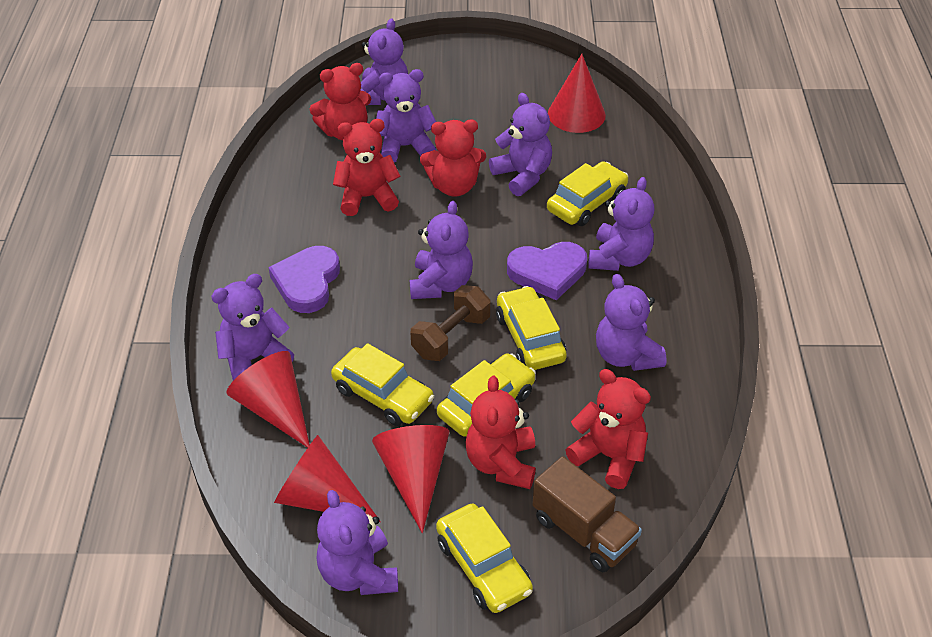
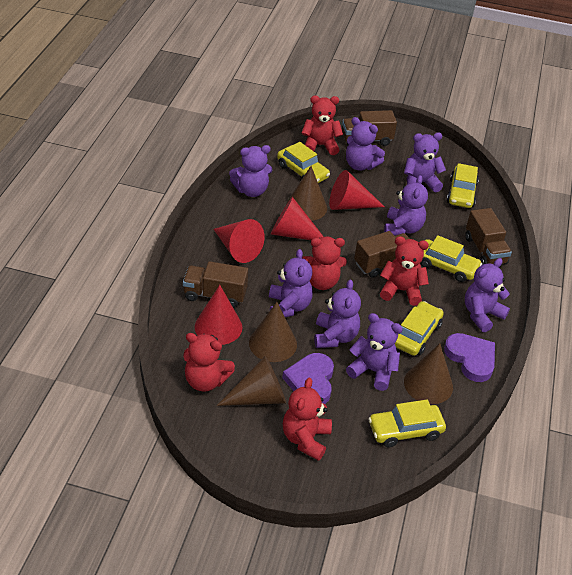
brown cone: none = 0 -> [217,356,286,406] [249,302,297,362] [286,166,327,221] [404,344,453,404] = 4
brown dumbbell: [411,285,491,361] = 1 -> none = 0
brown truck: [532,456,642,572] = 1 -> [183,261,248,308] [342,110,397,146] [354,231,410,278] [465,208,512,265] = 4

